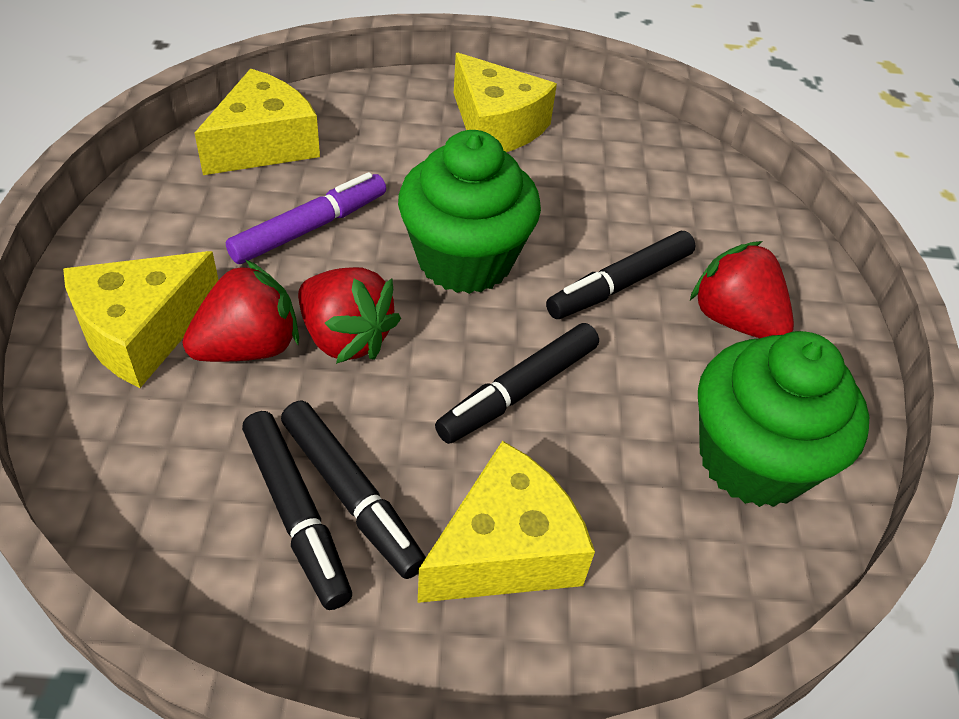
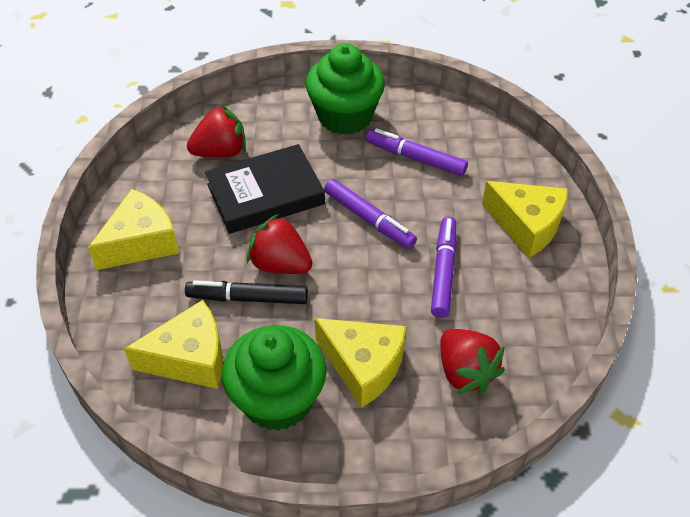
black book: none = 0 -> [205,144,325,234] = 1
black marker: [242,411,352,610] [281,400,426,579] [435,323,599,444] [546,231,696,319] = 4 -> [185,280,308,304] = 1
purple marker: [226,172,386,264] = 1 -> [324,179,417,249] [366,128,468,176] [431,217,456,318] = 3

